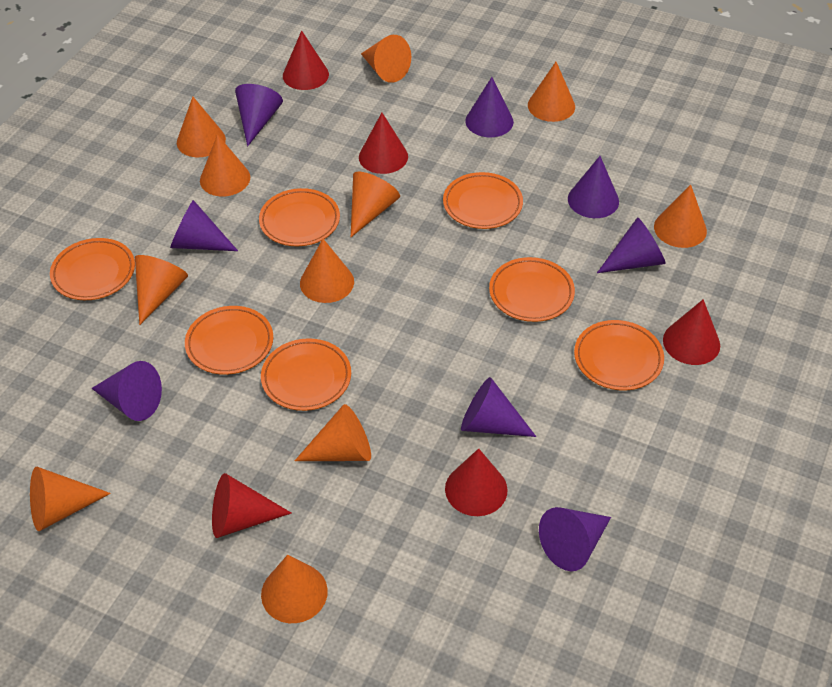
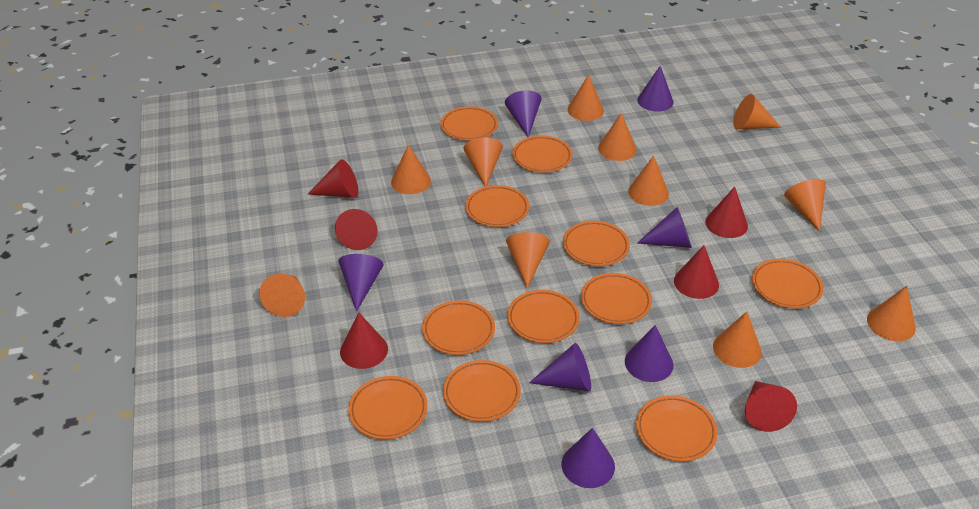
orange plate: [50,238,135,300] [185,306,273,375] [259,188,340,246] [261,338,351,411] [443,172,523,229] [489,257,575,322] [574,320,664,390] = 7 -> [348,376,428,440] [422,300,495,355] [440,106,498,141] [443,360,521,422] [465,185,529,227] [507,290,580,343] [512,135,573,173] [563,221,630,266] [581,273,652,324] [636,395,718,462] [752,259,824,309] = 11
purple cone: [91,361,162,421] [170,200,238,251] [235,84,283,146] [461,377,536,437] [465,77,514,137] [539,507,611,571] [568,156,619,218] [597,217,666,273] = 8 -> [338,254,384,312] [505,90,542,137] [529,343,591,391] [562,428,615,488] [625,325,673,382] [637,66,674,112] [637,207,691,248] = 7
red cone: [212,473,292,538] [283,31,329,90] [359,113,408,174] [445,448,508,516] [663,299,720,365] = 5 -> [308,159,358,198] [335,209,377,250] [340,313,388,369] [674,245,719,299] [705,187,748,238] [745,381,797,432] = 6

